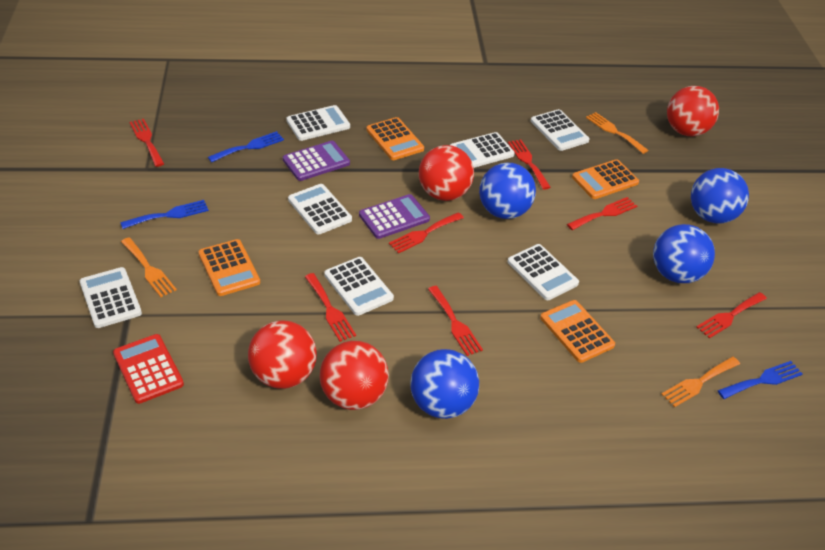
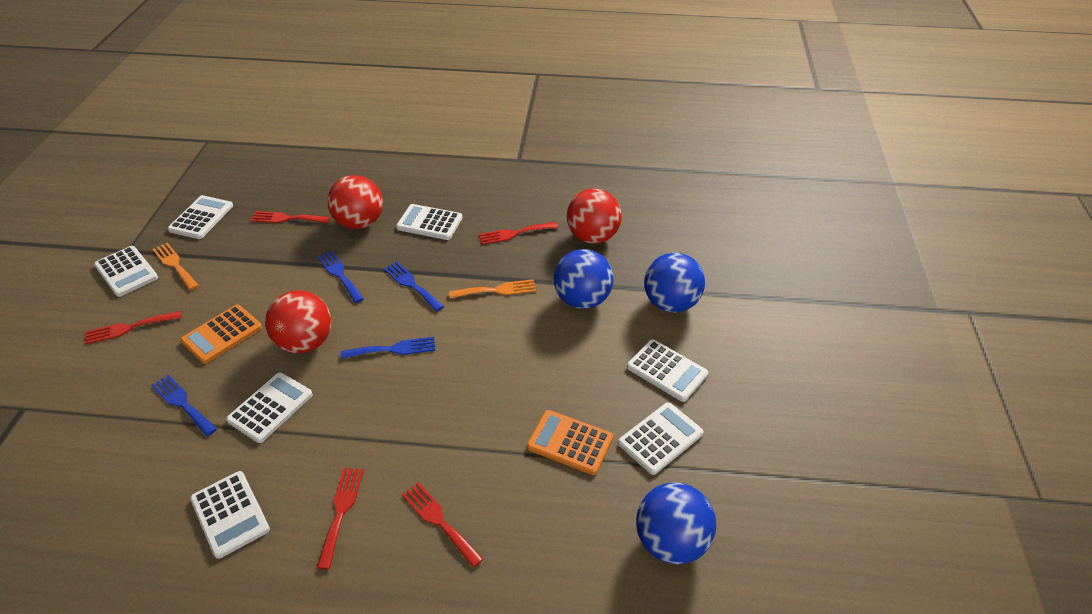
blue ball: [410,349,479,419] [479,163,536,219] [653,224,715,283] [691,168,749,224] = 4 -> [554,249,613,309] [636,482,716,565] [644,252,705,313] = 3
blue fork: [120,200,209,229] [208,131,284,162] [717,361,803,399] = 3 -> [151,375,217,436] [317,250,364,303] [341,337,435,359] [384,261,444,311] = 4
orange calculator: [198,239,260,296] [366,117,424,160] [540,300,615,363] [572,159,639,199] = 4 -> [180,305,262,364] [527,410,613,475] = 2
orange fork: [121,237,177,297] [586,112,649,154] [661,357,740,407] = 3 -> [152,243,199,290] [449,279,536,298] = 2
purple calculator: [283,141,350,181] [359,194,430,239] = 2 -> none = 0
red ball: [248,320,317,389] [320,341,389,410] [419,145,474,201] [667,86,719,137] = 4 -> [265,290,331,354] [328,175,383,229] [567,188,622,244] = 3
red calculator: [113,334,184,404] = 1 -> none = 0
red fork: [129,119,164,167] [305,273,356,342] [389,212,464,254] [428,286,483,356] [508,139,551,190] [567,197,637,230] [696,292,767,338] = 7 -> [85,311,182,344] [250,211,330,223] [317,468,364,570] [402,482,483,567] [478,222,558,245] = 5

